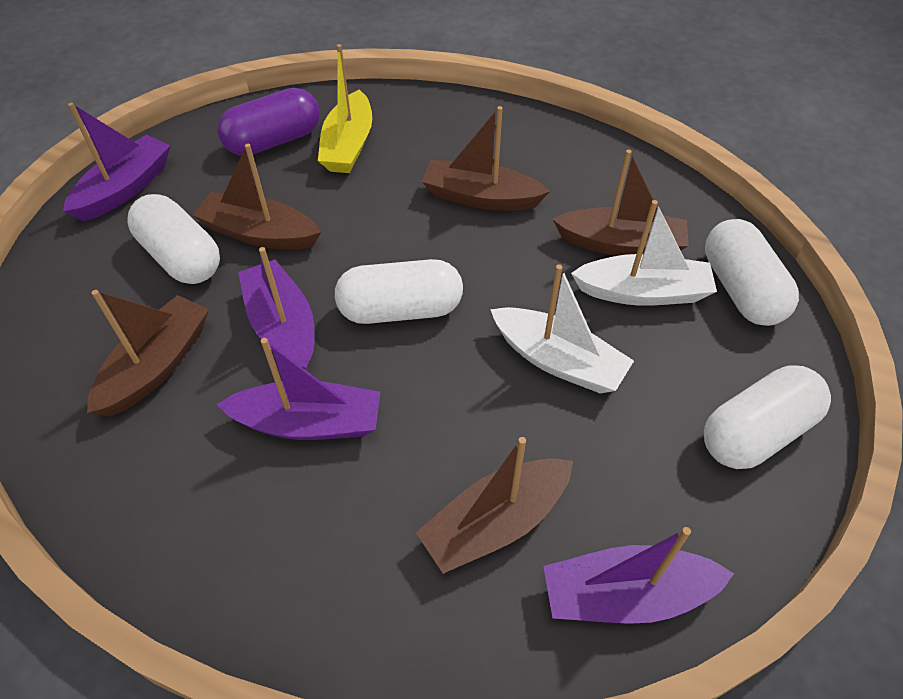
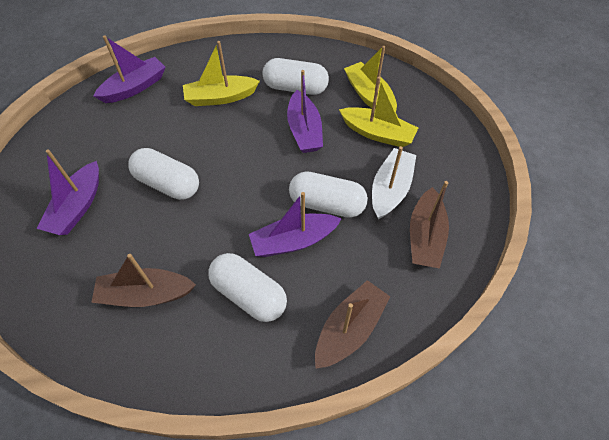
brown boat: [87,290,209,416] [193,144,321,250] [416,437,573,574] [422,106,550,211] [552,149,689,256] = 5 -> [91,254,196,307] [315,280,390,368] [410,181,449,269] = 3
purple capsule: [217,88,320,155] = 1 -> none = 0
white boat: [490,265,634,394] [571,200,717,306] = 2 -> [372,146,416,219] = 1
yellow boat: [318,44,372,173] = 1 -> [183,41,260,106] [339,77,418,147] [344,46,397,112] = 3

